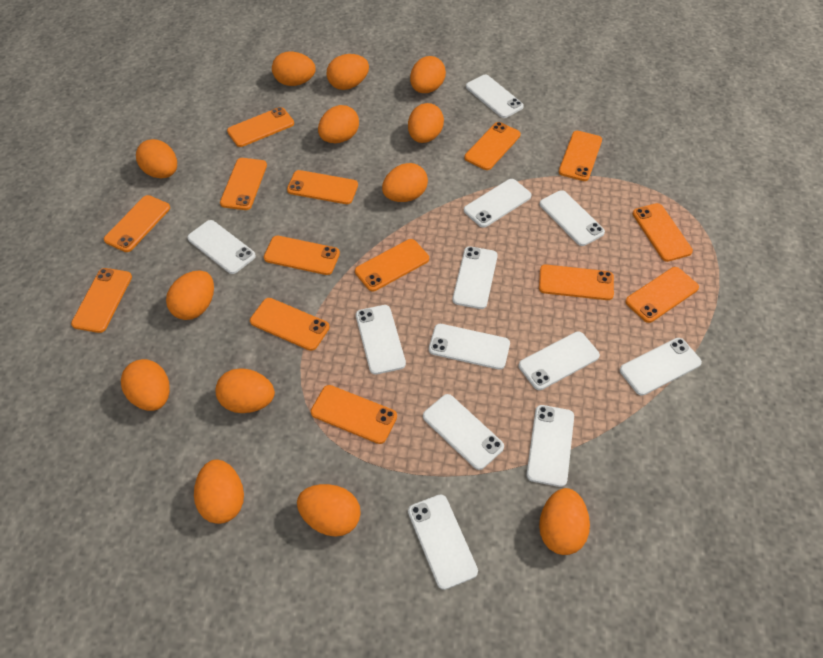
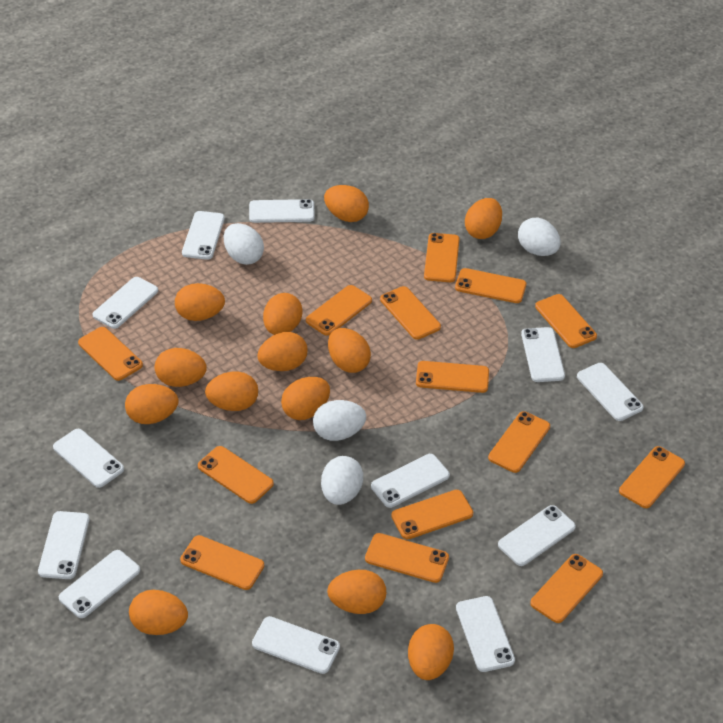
white egg: none = 0 -> [224,223,264,265] [313,400,366,441] [321,456,363,505] [518,218,561,256] = 4

